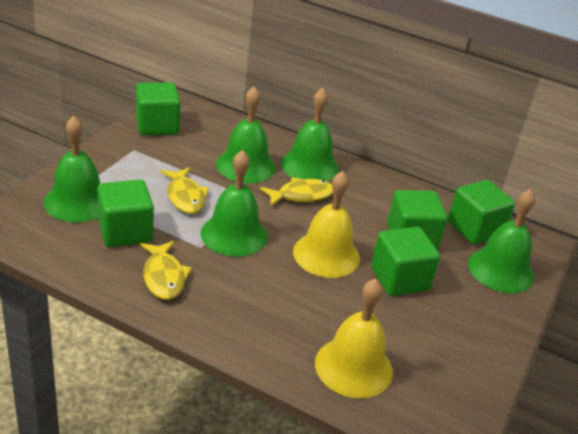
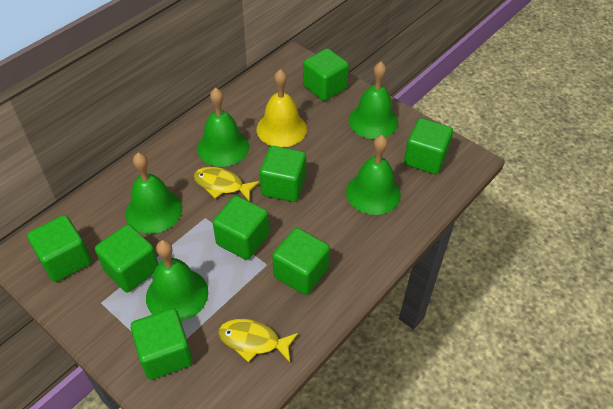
green cube: [97,179,154,247] [136,82,181,135] [371,227,440,296] [387,190,447,250] [448,180,515,244] = 5 -> [27,215,91,282] [95,224,158,292] [131,308,193,380] [213,196,269,260] [260,146,306,202] [272,228,330,295] [303,48,349,101] [404,118,453,174] = 8
yellow bell: [293,171,360,278] [315,279,393,399] = 2 -> [257,69,307,147] = 1
yellow fish: [140,241,192,300] [160,167,209,214] [260,177,333,207] = 3 -> [194,167,260,201] [218,319,298,363] = 2

